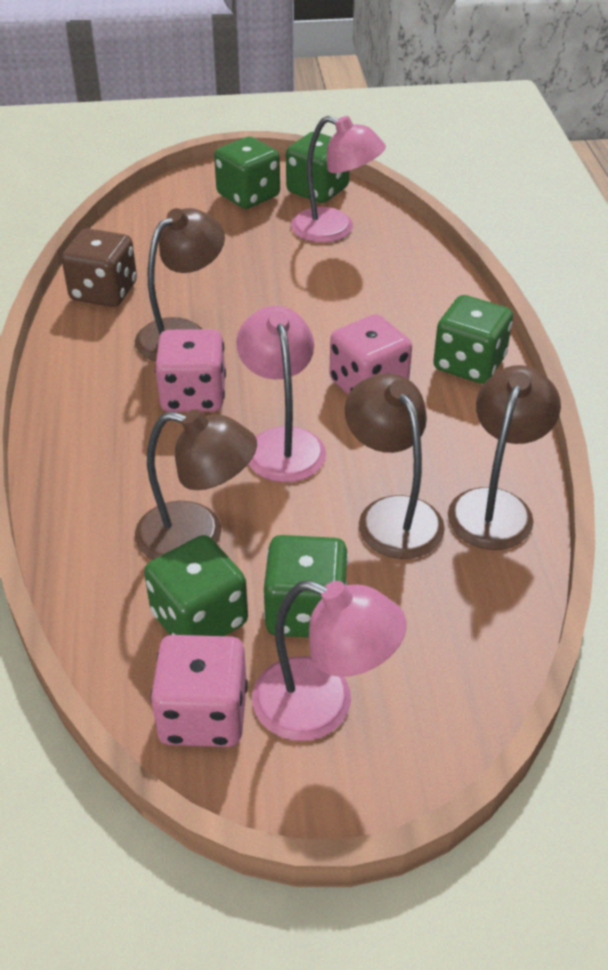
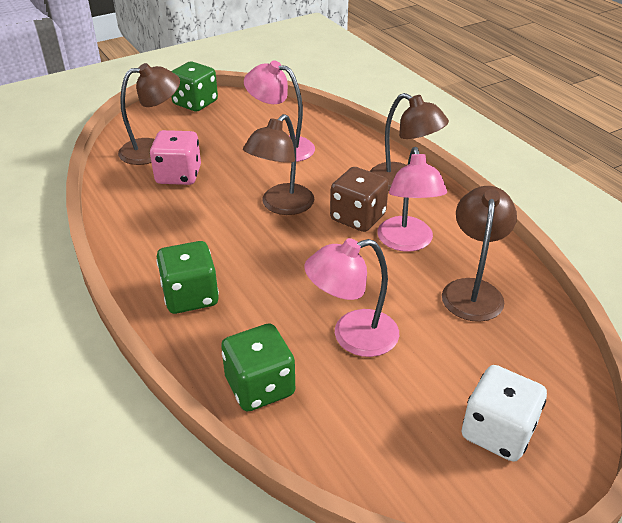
green dice: [144,535,248,636] [214,136,280,209] [264,535,348,638] [286,132,350,203] [433,295,513,384] = 5 -> [156,241,219,314] [171,62,218,112] [221,323,295,412] = 3
pink dice: [150,635,248,747] [155,329,226,412] [329,314,412,395] = 3 -> [150,130,201,185] = 1
white dice: none = 0 -> [462,365,547,462] = 1

